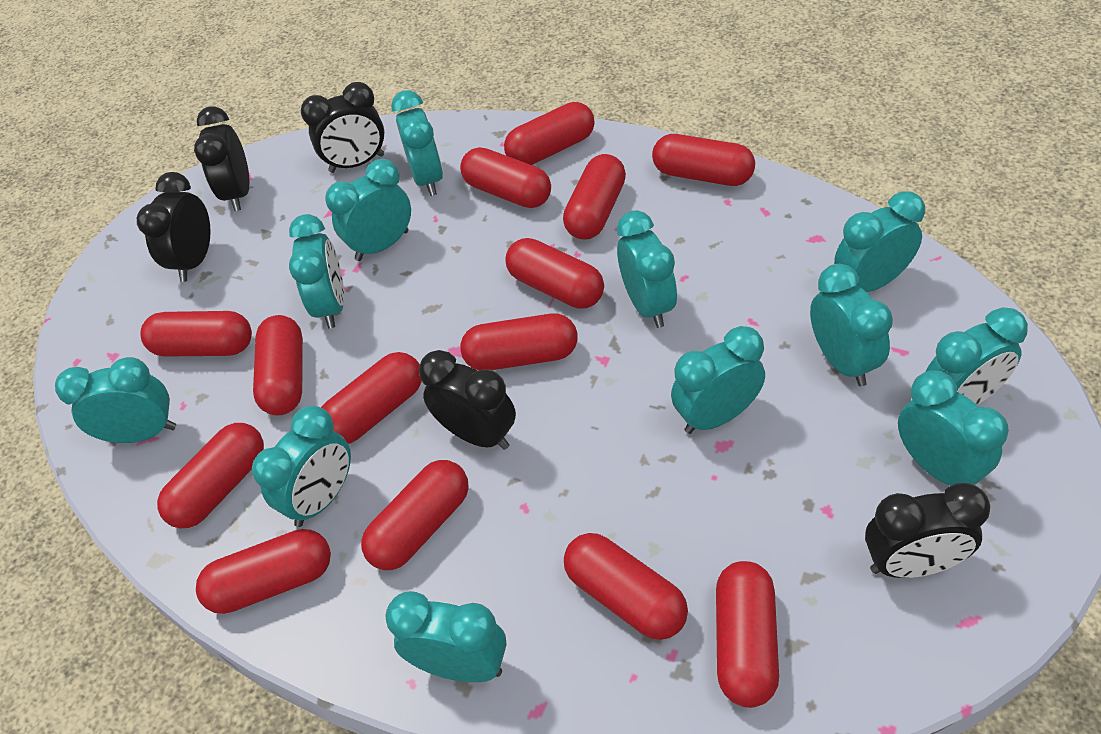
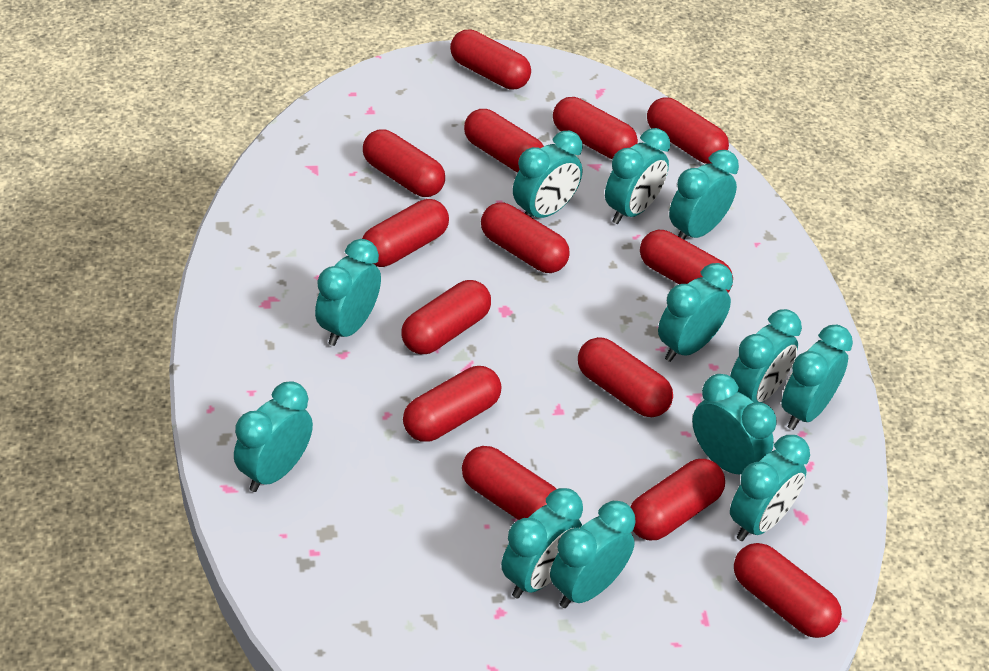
black clock: [137,172,211,282] [194,106,249,211] [301,82,384,173] [419,350,516,450] [865,483,990,578] = 5 -> none = 0

